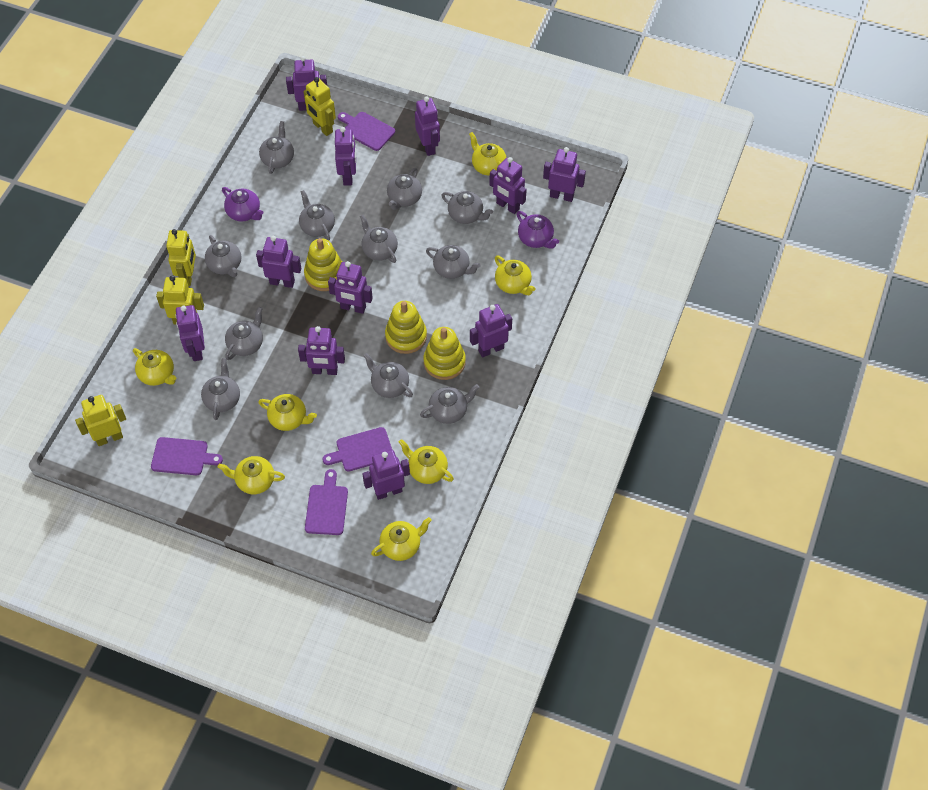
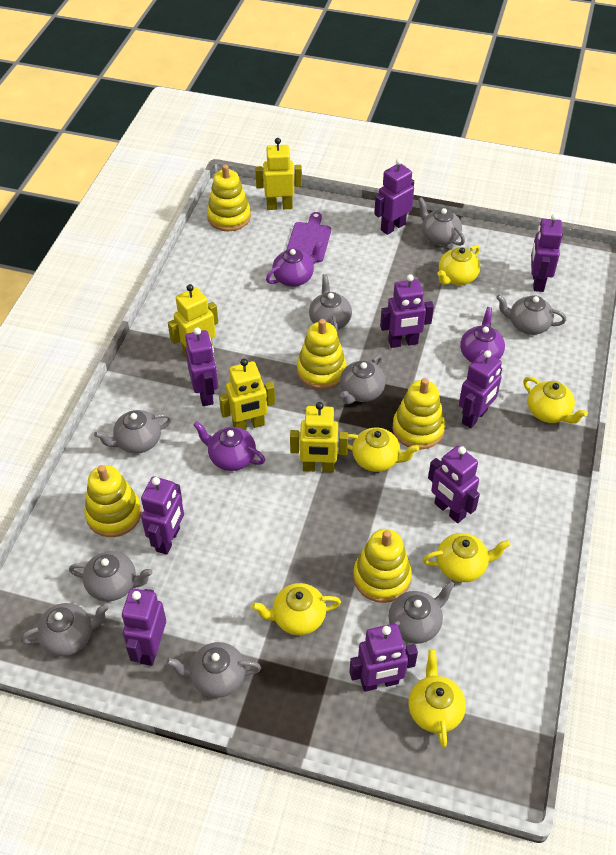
grey teapot: [201,358,240,420] [205,235,241,277] [225,307,263,360] [259,121,294,174] [299,190,335,241] [360,215,398,263] [363,353,413,398] [387,168,422,210] [420,384,479,424] [426,245,481,279] [441,191,493,224] = 11 -> [21,603,109,656] [69,551,153,602] [94,410,172,454] [166,642,261,698] [309,274,352,335] [340,355,386,404] [388,581,455,644] [418,197,465,246] [496,295,566,335] = 9
purple cutting board: [151,437,223,475] [305,469,348,535] [322,427,392,472] [338,112,395,151] = 4 -> [286,212,331,262] = 1
purple robot: [175,305,205,361] [256,236,301,288] [286,56,327,111] [298,326,345,375] [328,261,373,314] [335,127,356,186] [362,450,410,500] [415,96,440,156] [470,304,512,357] [489,157,527,214] [543,147,586,202] = 11 -> [122,588,166,666] [141,476,184,555] [185,327,218,406] [350,624,418,692] [374,158,414,235] [380,274,434,348] [428,446,480,523] [459,350,502,428] [531,214,563,292] = 9
purple teapot: [222,187,263,222] [517,211,559,249] = 2 -> [193,421,265,471] [266,241,323,287] [460,307,505,363] = 3
yellow stacking toy: [304,238,342,291] [385,301,427,354] [423,327,466,380] = 3 -> [84,465,142,537] [207,164,251,231] [297,319,347,389] [353,529,412,603] [393,378,445,449] = 5
yellow teapot: [133,348,176,386] [218,456,285,494] [258,394,317,431] [371,517,432,561] [399,439,454,484] [469,132,506,176] [495,255,535,295] = 7 -> [252,583,341,635] [348,427,419,472] [408,649,466,747] [423,533,510,582] [437,245,480,285] [523,377,588,423] = 6

